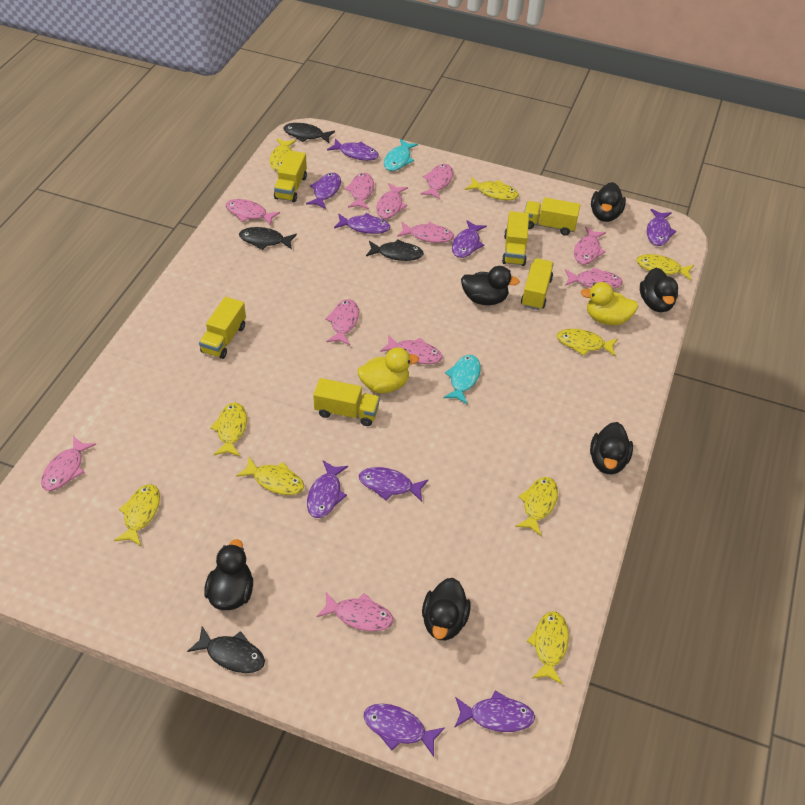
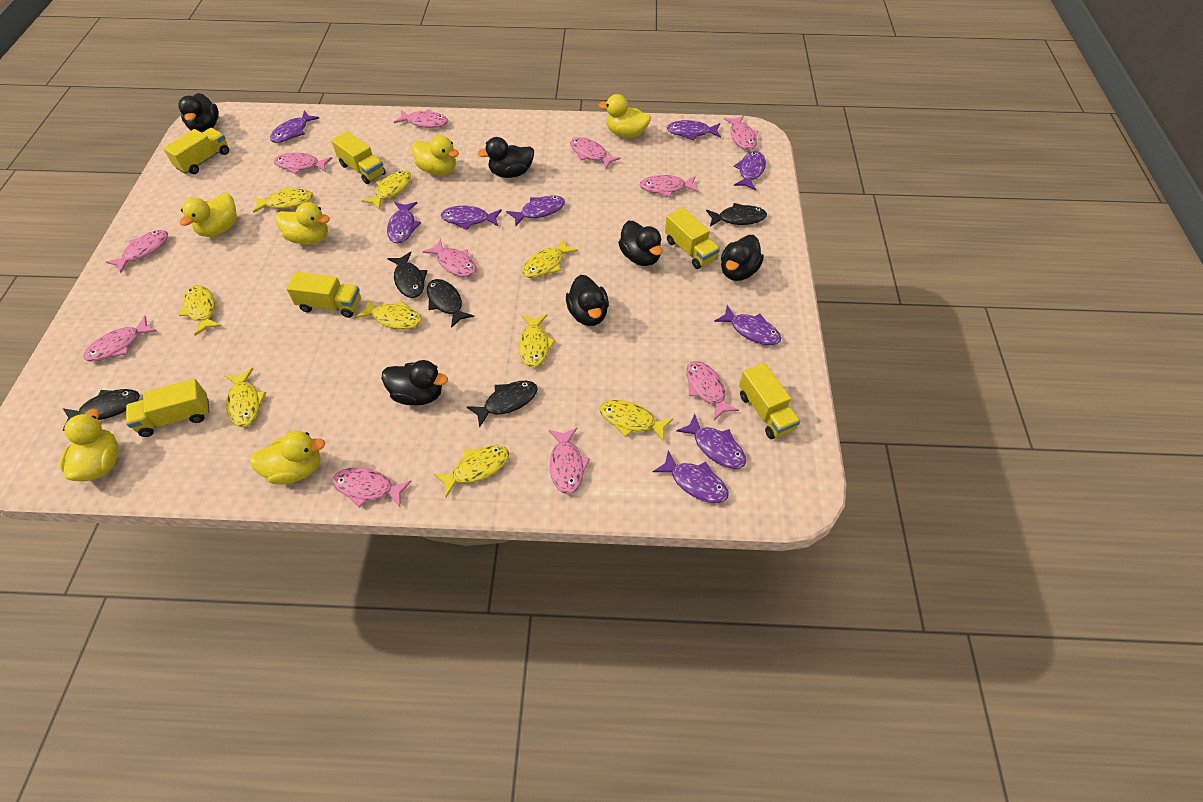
black fish: [187,626,265,673] [239,227,297,250] [283,123,335,143] [366,239,424,261] = 4 -> [63,389,140,431] [387,252,427,298] [427,279,474,328] [467,381,538,428] [706,203,767,226] = 5
turquoise fish: [384,139,418,171] [443,355,481,404] = 2 -> none = 0
yellow duck: [357,347,419,393] [581,282,638,325] = 2 -> [60,409,118,481] [180,193,237,237] [249,431,325,485] [275,202,330,245] [412,135,459,175] [599,94,651,138] = 6

